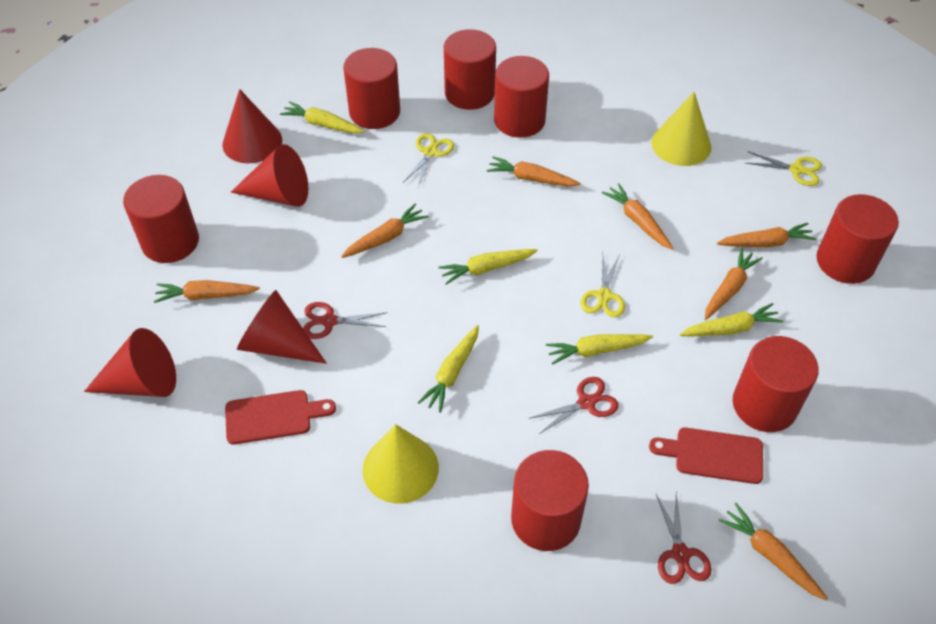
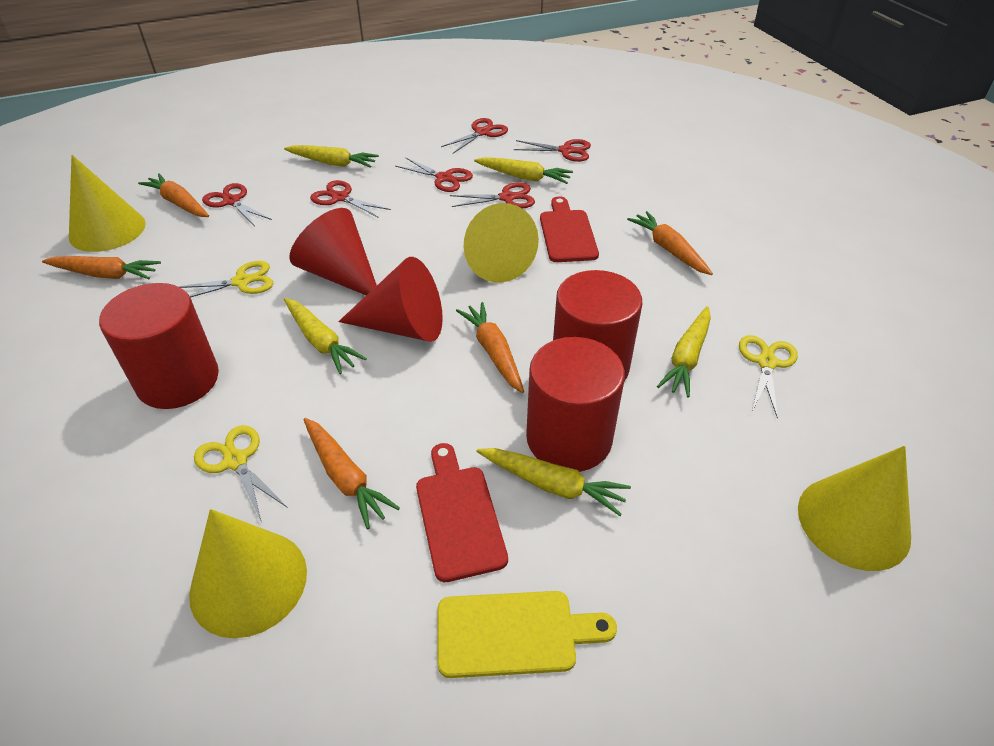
orange carrot: [154,280,260,303] [341,204,429,258] [487,156,581,187] [602,183,673,249] [705,248,763,320] [717,223,816,247] [718,503,828,601] = 7 -> [42,256,161,279] [138,173,209,217] [303,418,400,529] [456,302,524,393] [627,211,713,275] = 5
red cone: [84,328,176,397] [222,89,282,163] [231,144,308,207] [237,290,327,364] = 4 -> [289,208,377,295] [338,257,443,342] = 2
red cylinder: [123,175,199,263] [343,48,400,129] [444,29,496,110] [494,56,549,138] [511,450,589,551] [733,336,819,432] [816,194,899,284] = 7 -> [99,283,219,409] [526,337,625,472] [553,270,642,381] = 3
red scissors: [303,302,387,339] [529,377,619,435] [656,492,712,584] = 3 -> [202,183,272,226] [310,180,391,218] [395,157,473,192] [441,118,508,153] [450,182,535,208] [514,139,591,162] = 6
yellow cone: [363,424,439,504] [652,92,711,166] = 2 -> [69,155,146,252] [189,509,307,638] [464,203,539,283] [798,446,911,571] = 4
yellow cutting board: none = 0 -> [438,591,617,678] = 1

